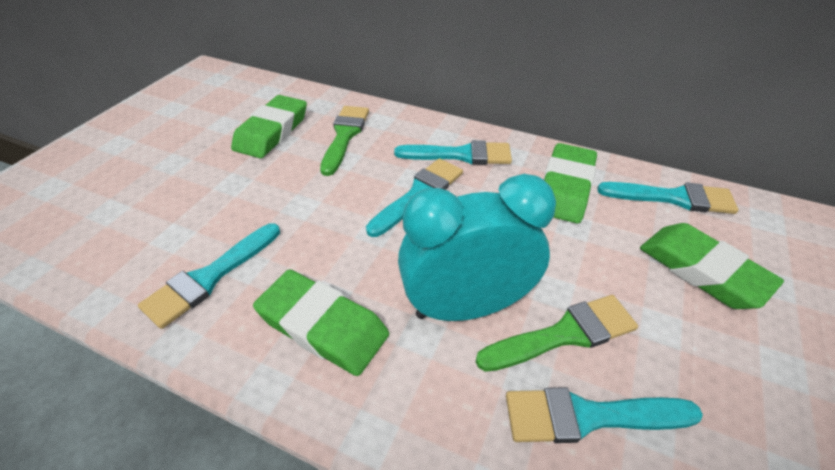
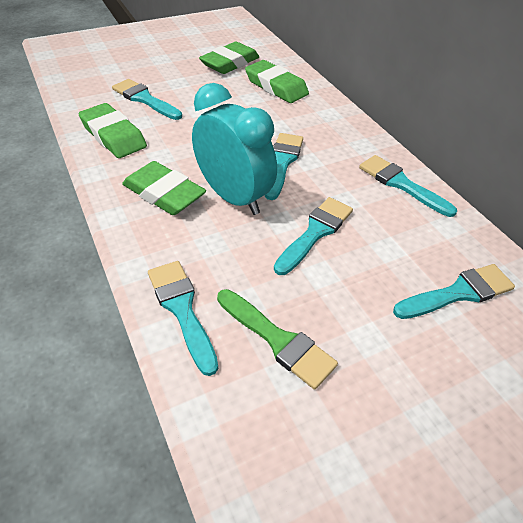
green brush: [320,106,369,176] [476,295,638,372] = 2 -> [217,289,338,390] = 1
turquoise brush: [138,223,280,329] [366,159,463,237] [394,140,512,165] [506,387,703,443] [597,182,738,214] = 5 -> [112,79,182,120] [148,261,218,376] [265,133,303,200] [274,197,353,275] [359,155,457,217] [393,264,515,319] = 6

